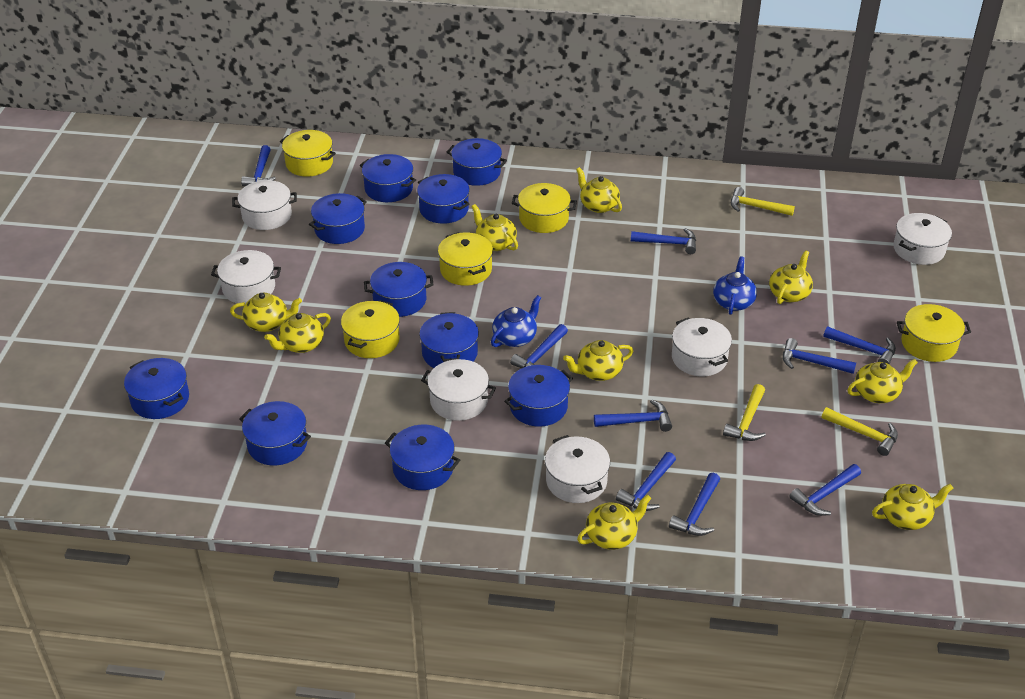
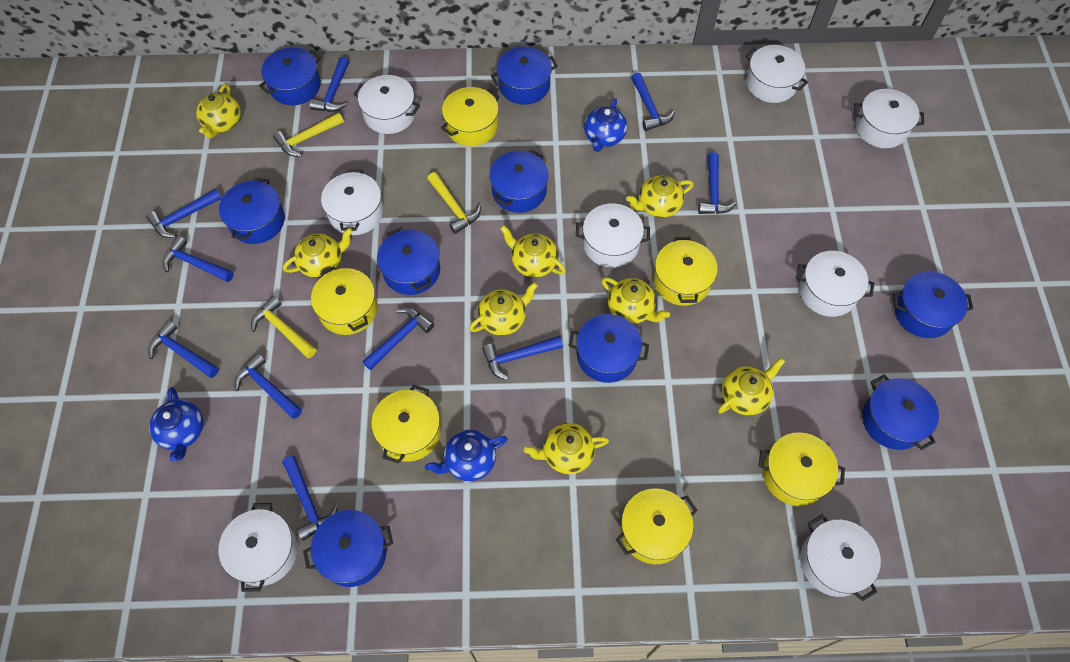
blue hammer: [241,145,276,186] [510,324,568,368] [594,399,672,432] [616,452,676,511] [631,228,696,254] [669,473,720,536] [783,338,856,374] [789,464,861,516] [823,326,896,364] = 9 -> [146,189,222,238] [148,320,219,378] [162,236,234,282] [234,353,302,419] [282,456,338,541] [309,57,349,112] [362,308,434,370] [482,336,563,380] [631,73,675,131] [698,152,737,214] = 10
blue pot: [124,358,189,419] [239,401,311,465] [309,193,367,244] [360,154,416,202] [364,262,434,317] [385,425,460,490] [417,174,470,224] [419,312,479,368] [447,138,507,186] [504,365,573,427] = 10 -> [219,178,285,244] [259,47,321,105] [303,510,393,587] [377,227,440,295] [489,150,549,213] [491,47,558,105] [569,314,649,383] [862,375,939,450] [893,271,973,338] = 9
blue teapot: [491,295,541,347] [713,256,757,315] = 2 -> [149,387,203,462] [425,430,507,481] [584,98,627,152] = 3
white pot: [211,250,281,304] [232,180,297,230] [421,359,496,421] [545,435,610,503] [672,317,732,376] [893,213,952,265] = 6 -> [218,503,298,592] [321,170,384,235] [354,75,420,134] [576,203,650,268] [746,45,808,103] [796,251,874,317] [800,514,881,601] [854,89,924,148] = 8
yellow pot: [280,130,336,177] [341,300,400,358] [438,232,493,286] [512,183,577,233] [897,304,971,362] = 5 -> [311,266,378,335] [371,385,441,464] [441,87,499,147] [616,488,698,564] [653,237,718,306] [759,432,845,506] = 6
yellow teapot: [230,293,302,332] [264,313,331,353] [471,204,518,251] [563,340,633,381] [576,167,622,213] [577,494,651,550] [769,251,813,304] [848,359,918,403] [872,484,953,530] = 9 -> [196,84,241,138] [283,228,353,278] [469,282,538,336] [500,225,566,278] [524,423,609,474] [601,277,670,324] [626,176,693,218] [718,358,785,416] = 8

